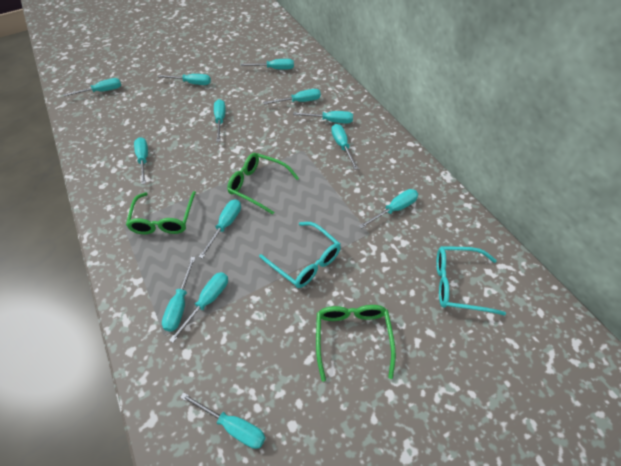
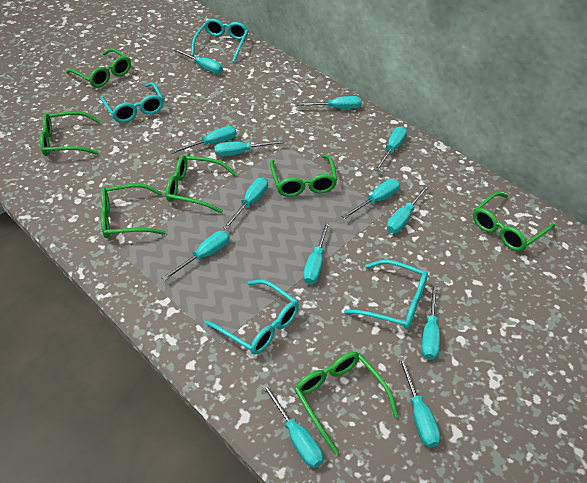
green glasses: [126,191,196,234] [227,153,299,215] [316,305,396,382] = 3 -> [40,111,101,156] [66,48,131,88] [101,184,166,238] [166,155,237,213] [270,155,337,197] [295,352,398,455] [473,192,555,251] = 7
turquoise glasses: [259,222,341,288] [436,246,506,316] = 2 -> [100,82,164,123] [191,19,249,63] [205,280,299,354] [344,260,428,330] = 4

